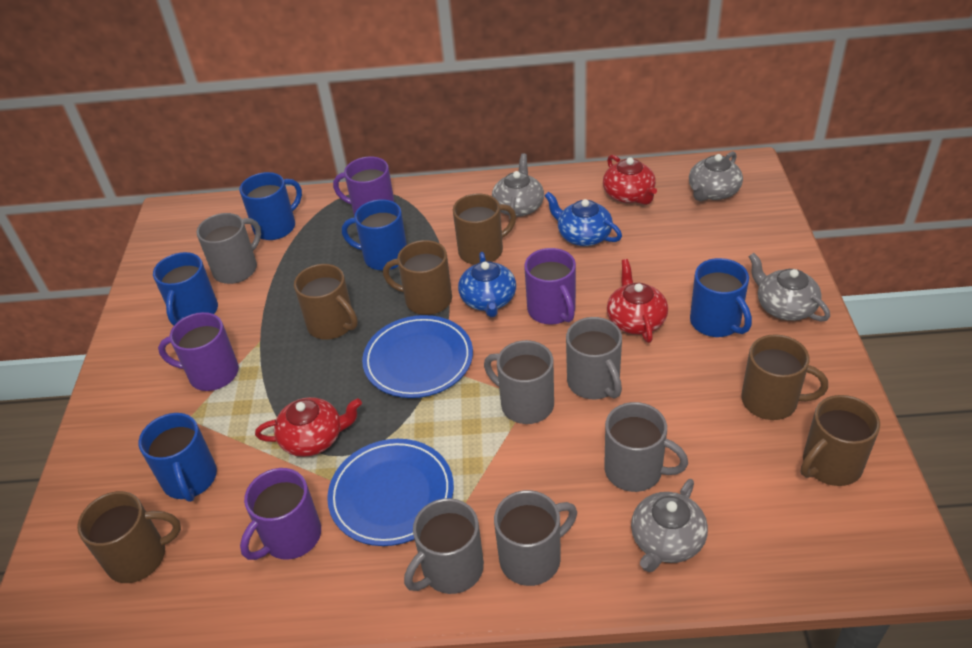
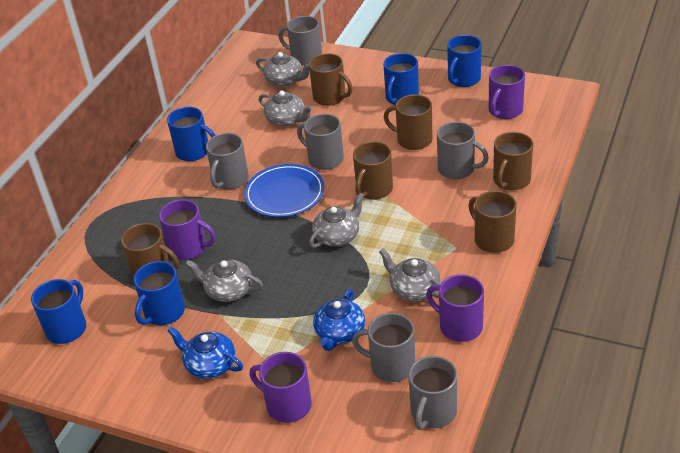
blue plate: [327,439,454,546] [362,315,473,398] = 2 -> [244,164,325,217] = 1
grey teapot: [492,153,544,219] [631,479,708,572] [689,151,743,201] [748,253,830,322] = 4 -> [185,259,263,302] [256,52,309,86] [259,91,313,126] [309,193,364,248] [379,248,441,301] = 5
red teapot: [255,397,362,457] [603,155,657,205] [607,259,668,343] = 3 -> none = 0

